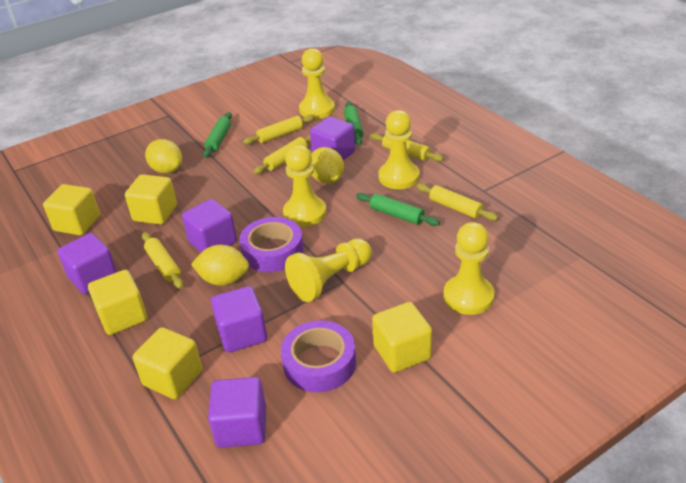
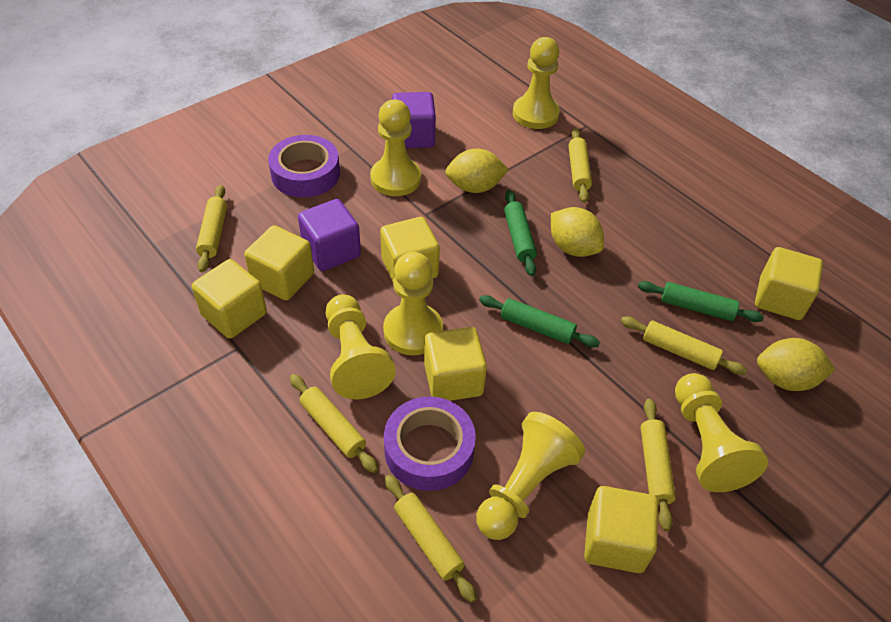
purple cube: [57,233,117,294] [182,199,237,253] [208,377,266,448] [211,286,267,353] [310,116,355,160] = 5 -> [298,199,361,271] [392,92,436,148] = 2
yellow cube: [43,184,100,235] [88,270,147,335] [125,174,177,225] [133,327,202,399] [372,302,432,373] = 5 -> [192,259,267,339] [244,225,314,301] [380,217,440,282] [424,327,487,401] [584,486,658,573] [755,247,823,320] = 6
yellow pawn: [283,145,327,227] [285,238,372,302] [299,48,335,119] [378,110,420,189] [443,222,495,315] = 5 -> [325,294,396,400] [370,99,421,196] [383,252,443,355] [476,412,585,540] [513,37,560,129] [675,373,768,492] = 6
yellow rolling pin: [142,232,184,289] [243,115,315,145] [253,135,311,174] [370,133,444,162] [416,183,498,221] = 5 -> [196,185,227,272] [290,374,378,473] [385,475,477,603] [568,128,592,203] [621,316,747,375] [641,399,676,531] = 6

